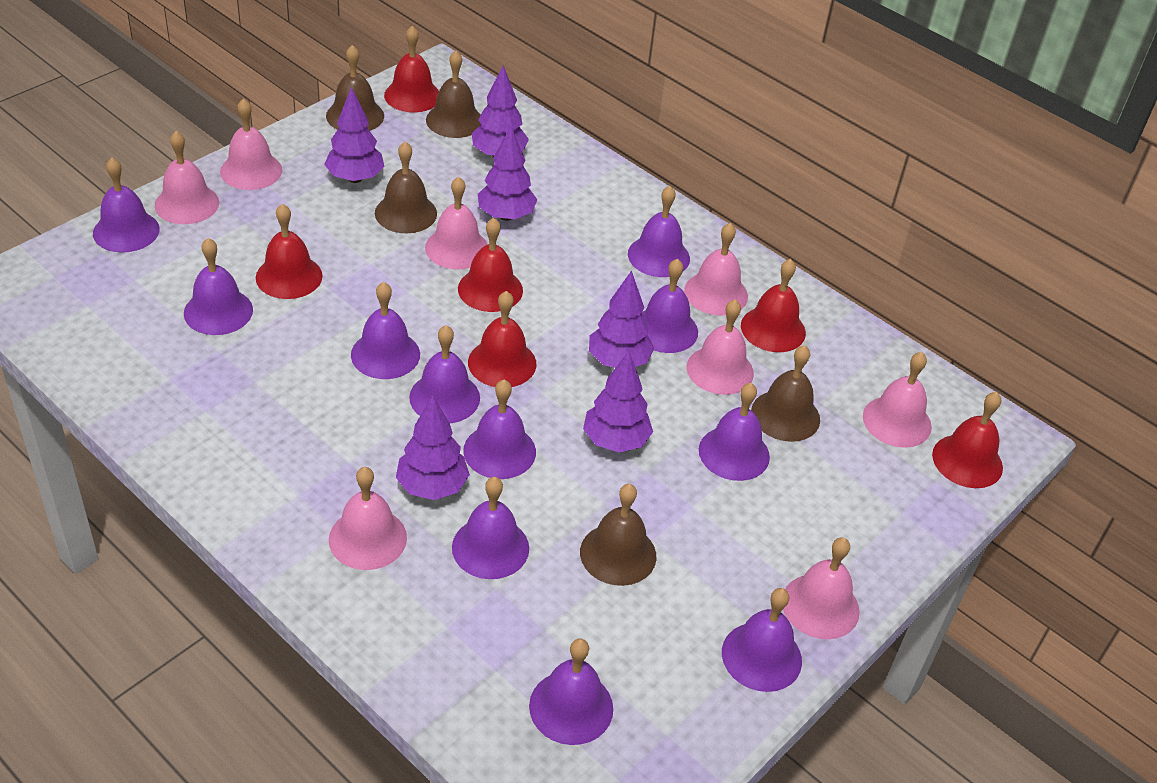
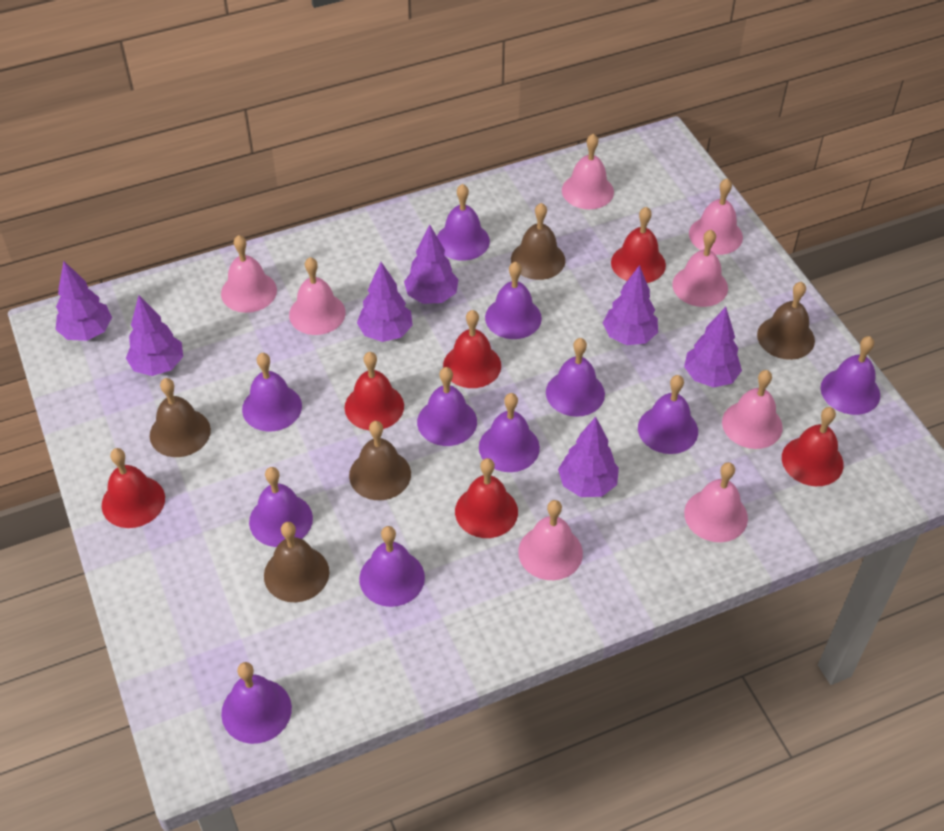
purple tree: [324,87,384,183] [396,396,470,500] [472,65,529,157] [478,126,538,221] [583,351,653,453] [589,270,655,368] = 6 -> [56,261,112,341] [126,295,183,376] [357,262,413,342] [404,225,459,304] [558,417,619,497] [603,265,658,345] [684,307,742,388] = 7

